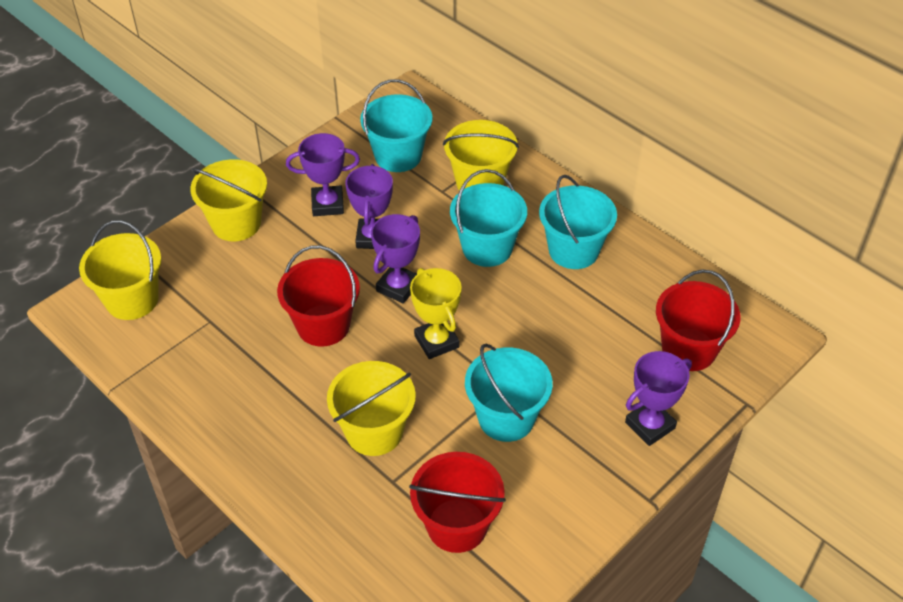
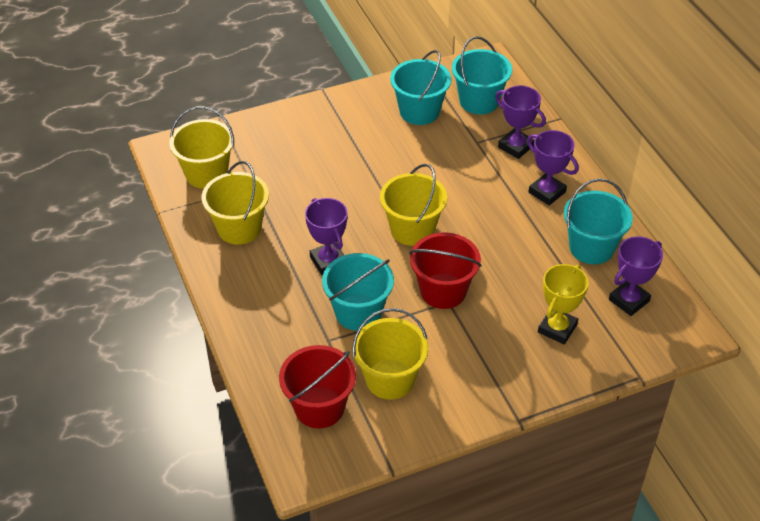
red bucket: [277,245,360,347] [409,452,506,553] [656,269,741,371] = 3 -> [279,345,356,428] [409,232,482,309] = 2

